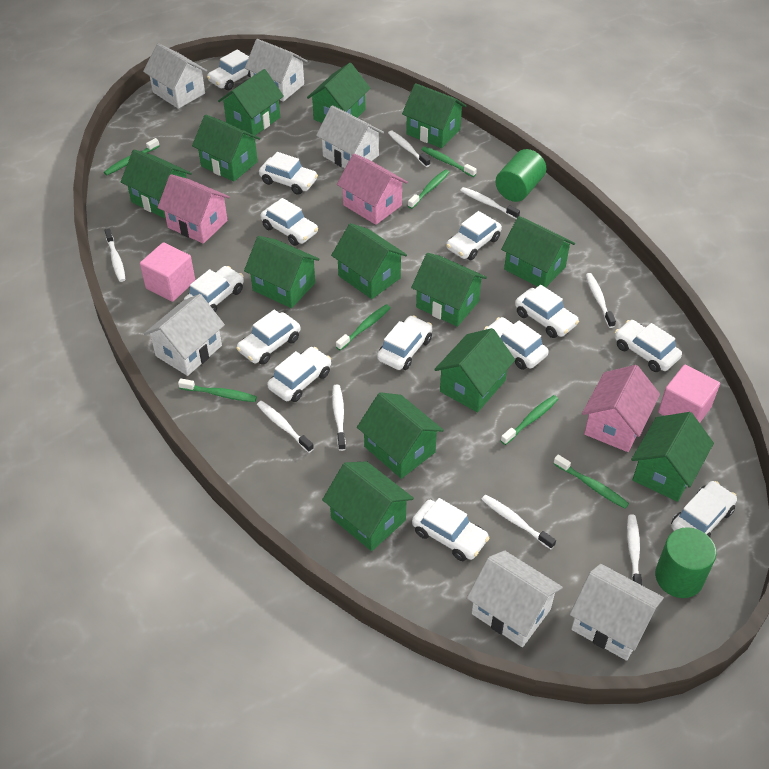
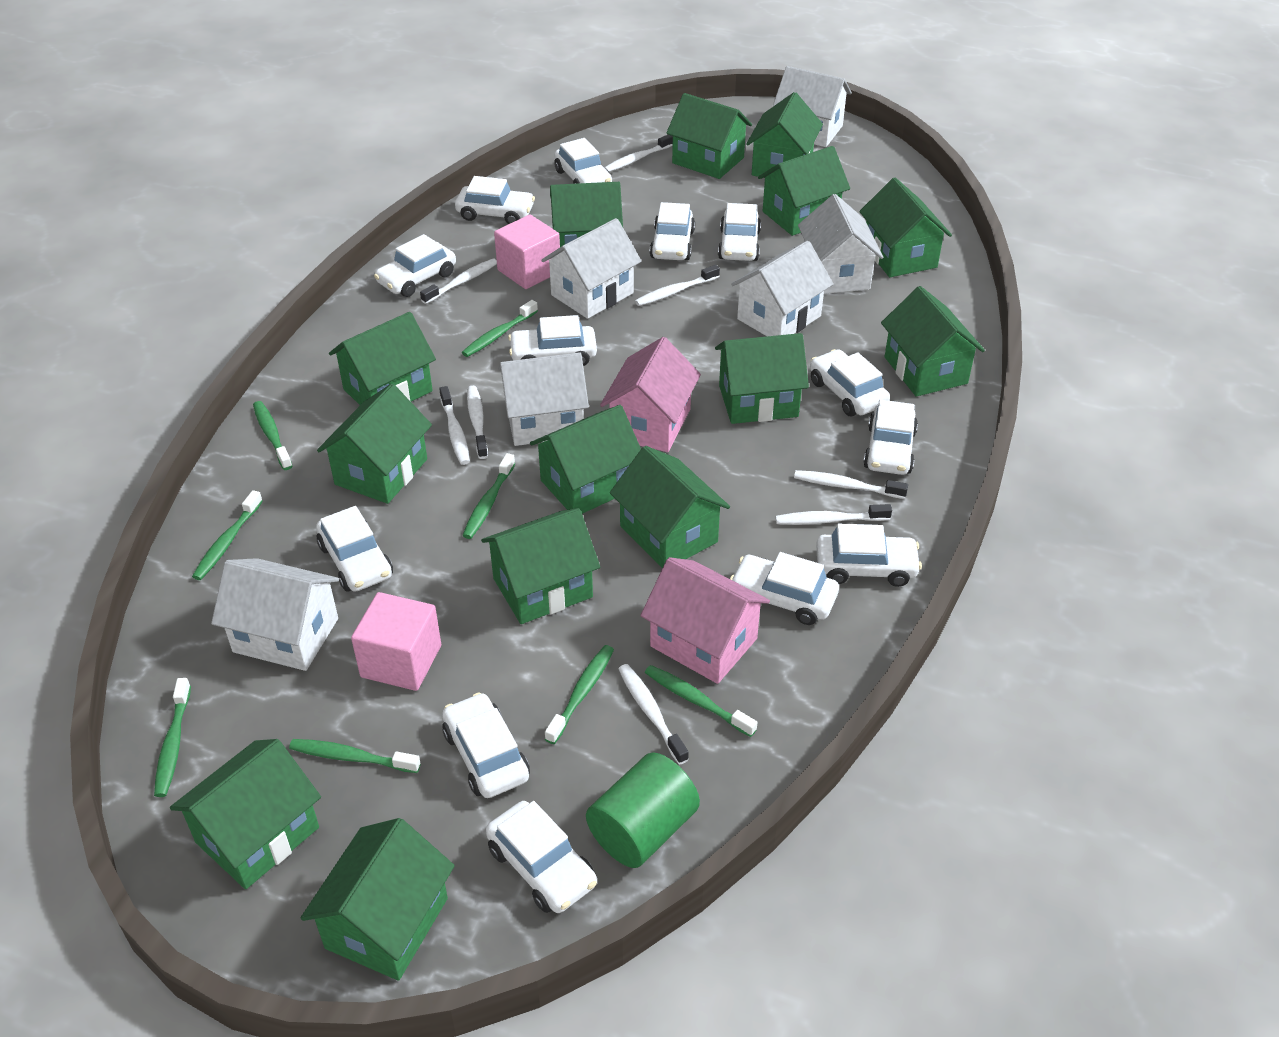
green cylinder: [495,149,546,202] [655,527,717,598] = 2 -> [586,753,700,868] = 1
green house: [121,150,192,218] [192,114,260,182] [218,69,284,135] [244,236,320,308] [307,63,371,123] [322,461,414,551] [331,223,407,299] [357,392,444,479] [402,83,467,148] [411,253,487,327] [434,328,515,412] [501,216,575,287] [631,412,714,502] = 13 -> [170,739,321,889] [301,818,455,981] [317,384,432,504] [329,312,436,405] [481,508,600,624] [530,405,641,514] [550,182,623,247] [610,446,730,568] [666,93,752,179] [715,333,809,424] [746,92,823,177] [758,146,850,236] [859,178,952,277] [881,286,985,397] = 14
green toothbrush: [104,138,160,175] [178,378,257,402] [336,304,391,351] [408,169,449,209] [421,146,477,177] [501,395,558,445] [553,455,629,508] = 7 -> [154,678,191,797] [192,490,263,580] [253,401,293,470] [289,739,421,773] [462,300,538,357] [462,453,515,539] [545,645,614,744] [645,665,757,737] = 8
pink house: [158,174,230,244] [337,153,408,225] [582,365,660,452] = 3 -> [600,337,701,452] [640,557,770,684] = 2

